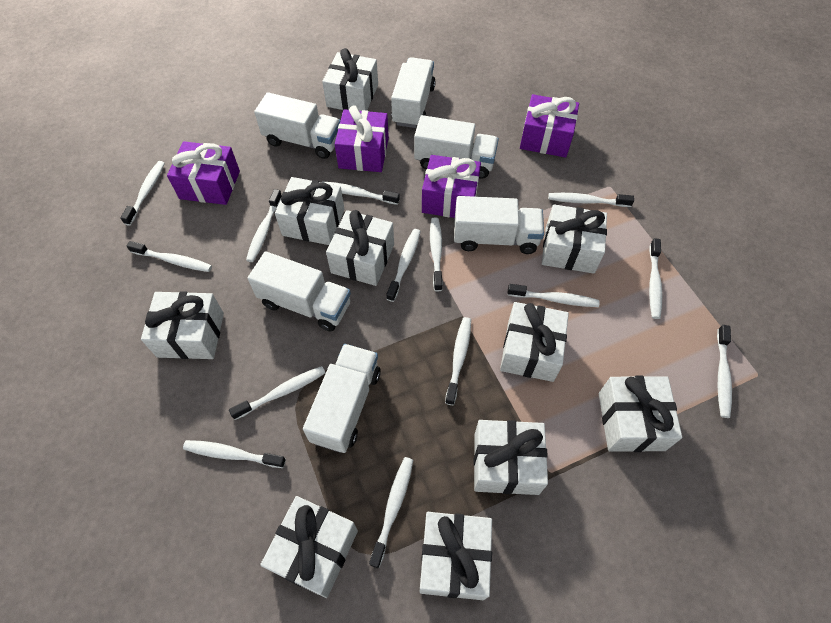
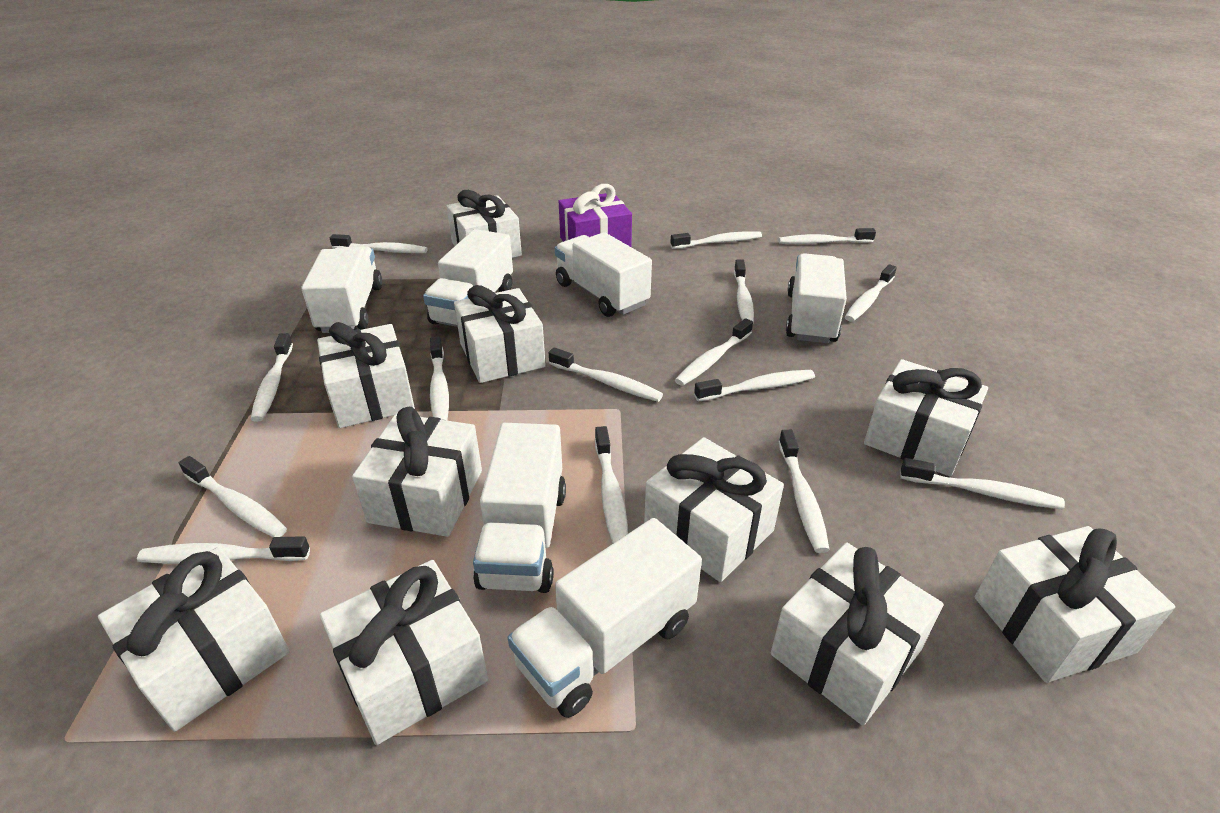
purple gift: [167,141,240,205] [335,105,389,172] [422,155,481,218] [520,94,579,157] = 4 -> [559,184,632,247] = 1
white toothbrush: [120,161,165,226] [126,241,212,272] [183,440,286,468] [229,366,325,420] [246,189,282,262] [322,181,400,205] [369,457,413,568] [386,229,421,302] [430,217,443,291] [445,317,471,405] [508,284,600,307] [548,193,634,207] [649,238,662,319] [717,325,732,418] = 14 -> [137,536,310,564] [179,456,287,537] [251,333,293,422] [330,234,428,253] [430,336,449,421] [549,347,663,402] [595,426,628,543] [670,231,762,249] [675,318,753,386] [694,370,815,402] [734,259,754,324] [778,228,876,244] [778,430,829,553] [845,264,897,322] [900,458,1065,510] = 15

